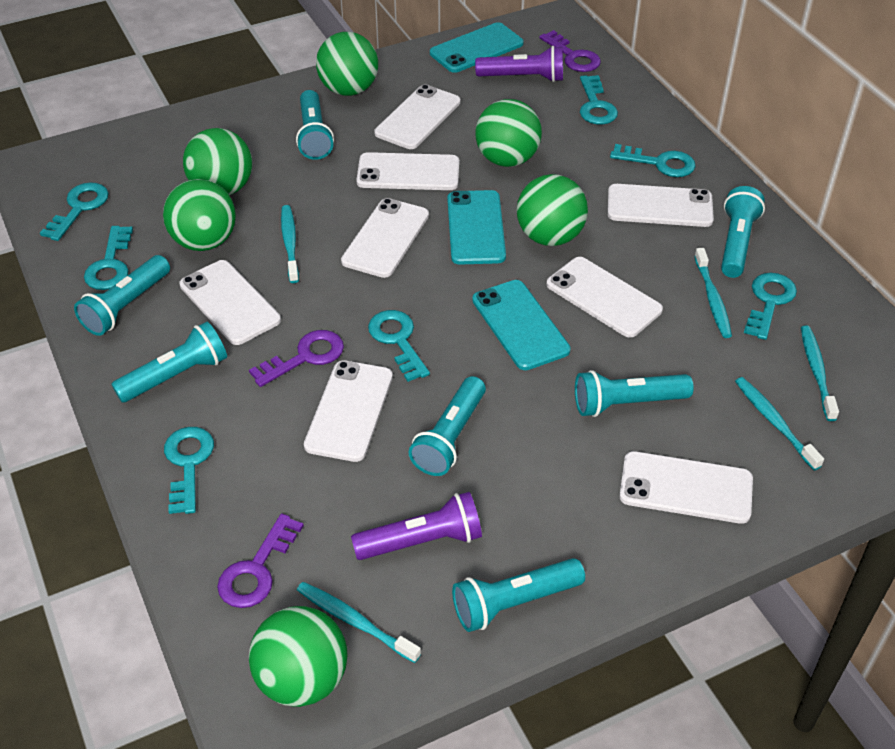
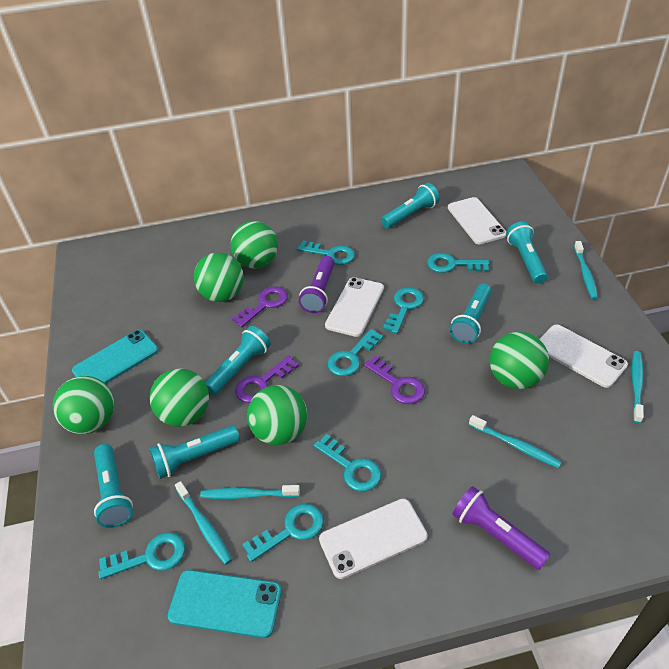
turquoise flashlight: [74,255,170,336] [111,322,227,403] [296,90,334,160] [408,376,486,476] [452,558,585,632] [575,370,694,417] [721,186,765,278] = 7 -> [94,444,133,528] [149,425,240,479] [205,326,271,395] [381,183,440,228] [450,283,492,344] [506,221,548,284] = 6
turquoise phone: [430,22,524,73] [447,190,506,265] [472,280,571,370] = 3 -> [72,330,159,384] [168,570,282,638] = 2
white phone: [179,260,281,345] [304,360,393,462] [341,198,429,278] [356,152,459,190] [374,84,461,149] [546,257,663,338] [608,184,714,227] [619,451,753,524] = 8 -> [319,499,428,579] [325,277,384,337] [448,197,506,244] [539,325,628,388] = 4

